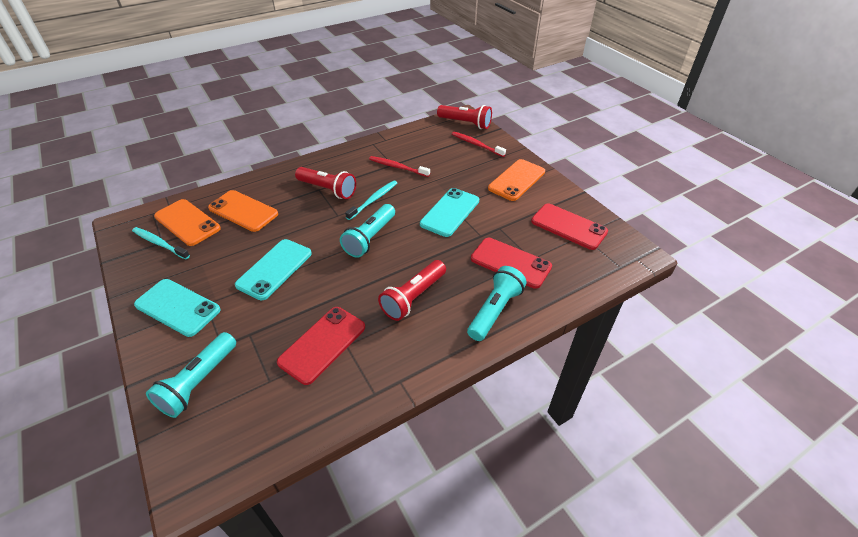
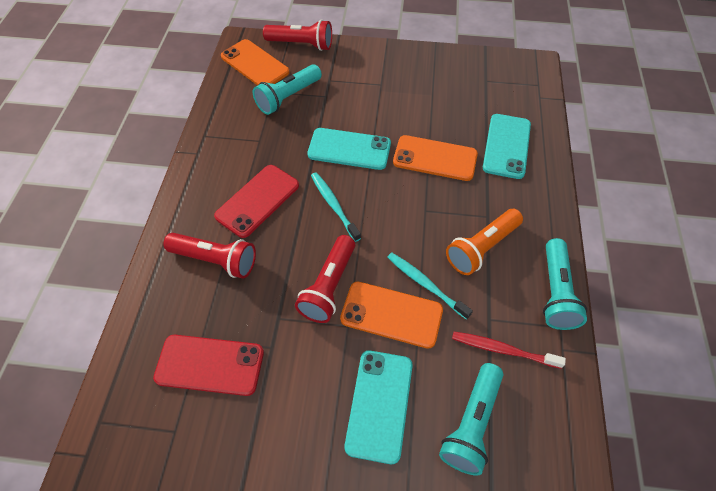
orange flashlight: none = 0 -> [446,209,523,275] = 1
red phone: [277,307,365,385] [471,238,552,289] [531,204,608,250] = 3 -> [153,335,264,396] [214,165,299,238] = 2
red toothbrush: [369,156,430,177] [452,132,506,157] = 2 -> [452,332,566,369] = 1

